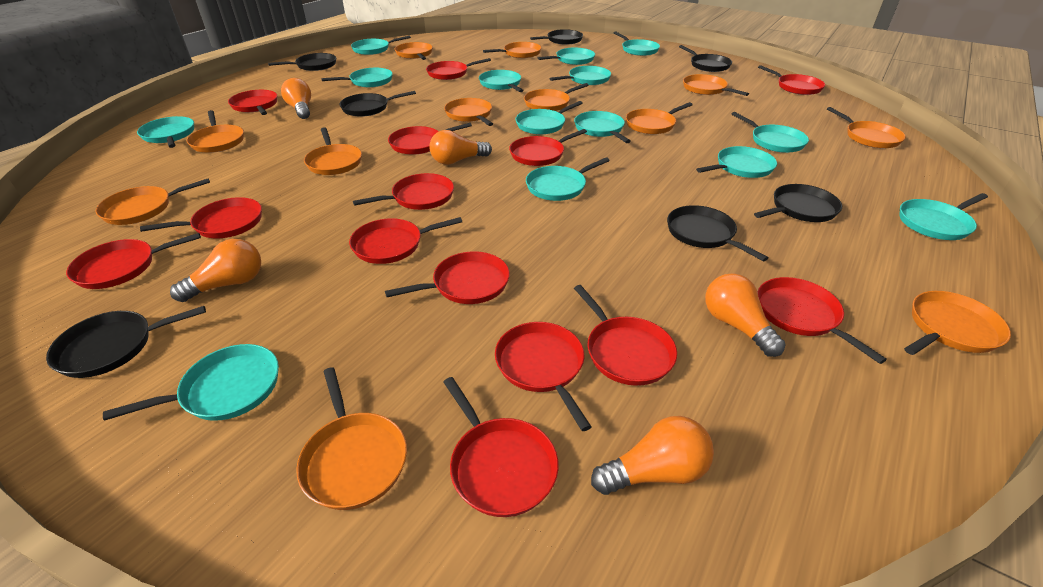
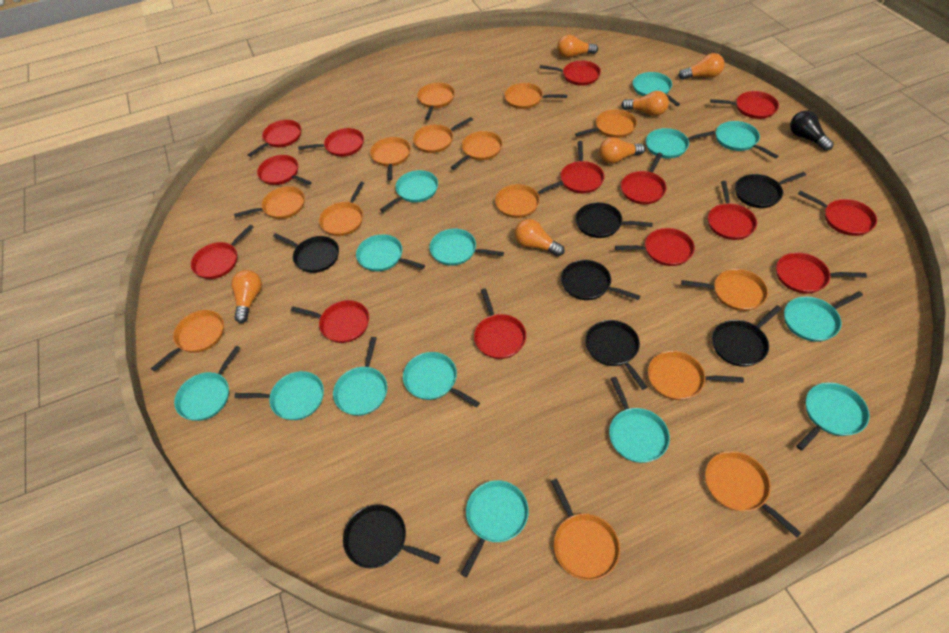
black light bulb: none = 0 -> [790,111,834,151] = 1
orange light bulb: [170,239,261,302] [281,78,311,119] [429,130,492,165] [591,416,714,495] [705,273,785,357] = 5 -> [231,270,262,323] [514,219,565,257] [557,35,598,58] [599,137,645,164] [621,91,669,116] [679,53,725,80] = 6
orange pan: [96,178,210,225] [187,110,244,153] [296,367,407,510] [304,127,362,175] [395,42,433,60] [444,98,493,126] [483,42,541,58] [524,83,589,111] [626,102,693,134] [683,74,749,96] [827,107,906,148] [904,291,1011,355] = 12 -> [151,310,224,372] [234,186,305,219] [319,182,364,236] [370,137,411,181] [413,117,473,153] [417,83,455,120] [451,131,503,170] [495,181,564,218] [504,83,567,109] [551,479,620,580] [575,109,637,138] [648,351,744,400] [681,269,768,311] [705,451,801,538] = 14

